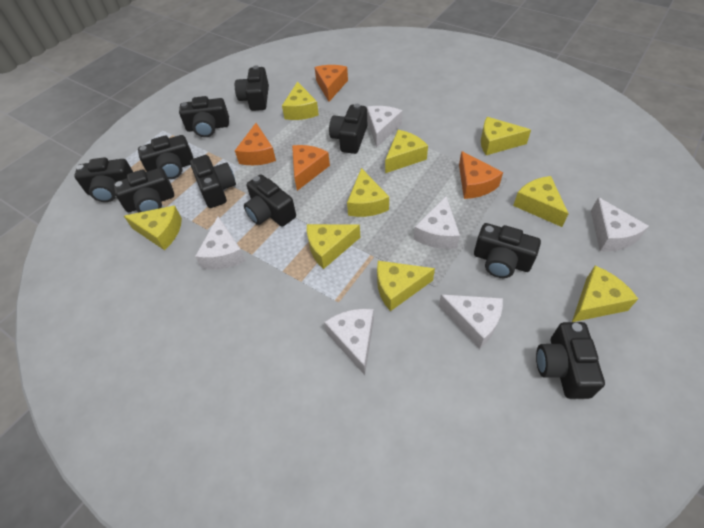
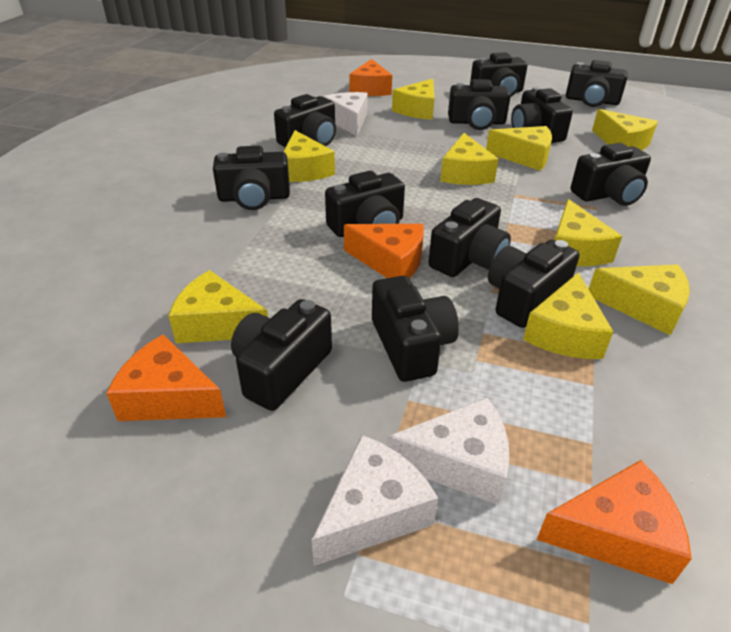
black camera: [74,157,133,202] [113,168,174,213] [138,135,194,179] [179,96,229,137] [190,155,236,208] [235,66,269,111] [244,174,296,227] [329,104,367,154] [474,223,541,278] [536,322,605,399] = 10 -> [213,146,290,210] [231,299,332,411] [274,94,336,147] [325,171,405,237] [372,276,459,382] [429,198,511,277] [448,79,511,130] [470,52,527,96] [488,240,579,328] [511,86,573,143] [566,60,628,107] [571,143,651,206] = 12
white cheese: [195,216,245,270] [324,309,374,375] [367,106,402,148] [414,196,460,249] [439,294,503,349] [591,197,649,252] = 6 -> [311,435,438,566] [323,92,368,136] [387,398,509,505] = 3

